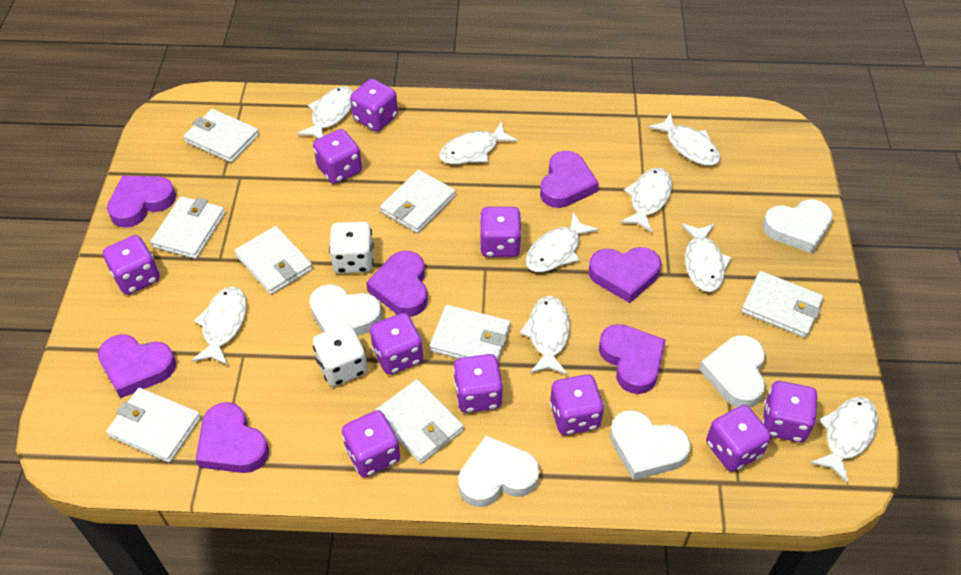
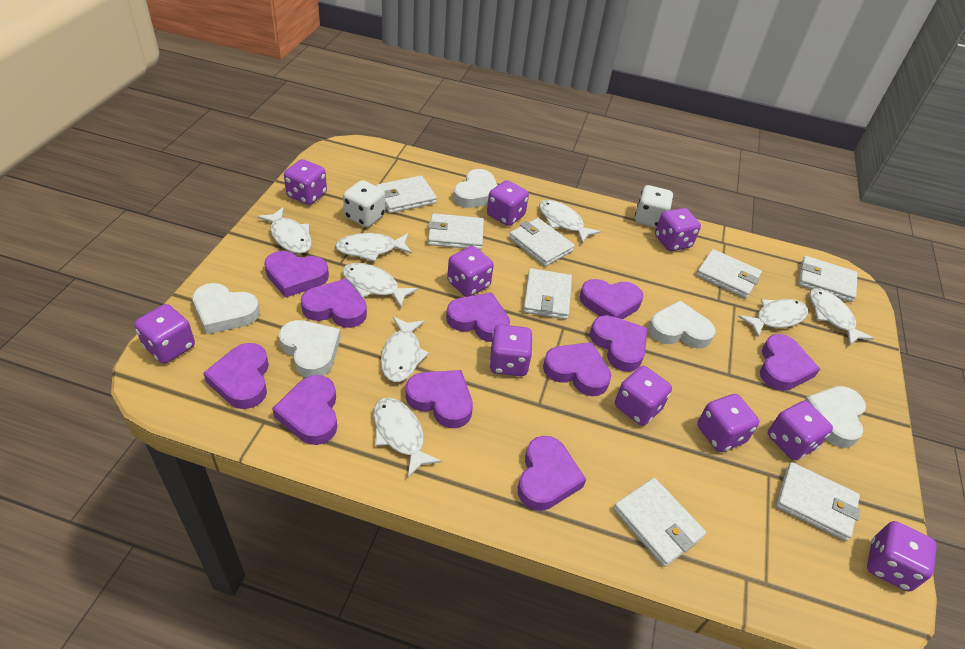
purple heart: [98,334,176,398] [107,176,176,228] [196,402,269,473] [366,251,428,317] [540,151,599,208] [589,247,661,303] [599,324,666,394] = 7 -> [203,343,269,409] [264,251,329,298] [272,375,337,445] [301,279,367,328] [406,370,473,428] [446,293,510,342] [518,436,586,511] [543,342,611,396] [580,279,643,319] [590,315,647,372] [760,334,820,391] = 11
white fish: [191,287,247,365] [297,86,353,139] [439,121,518,164] [520,296,570,375] [525,213,599,272] [620,168,672,233] [648,113,720,166] [681,224,732,292] [810,397,878,483] = 9 -> [257,207,312,254] [335,233,412,262] [342,263,418,307] [373,398,442,477] [381,317,429,382] [539,200,601,243] [738,299,808,337] [809,288,874,346] = 8

